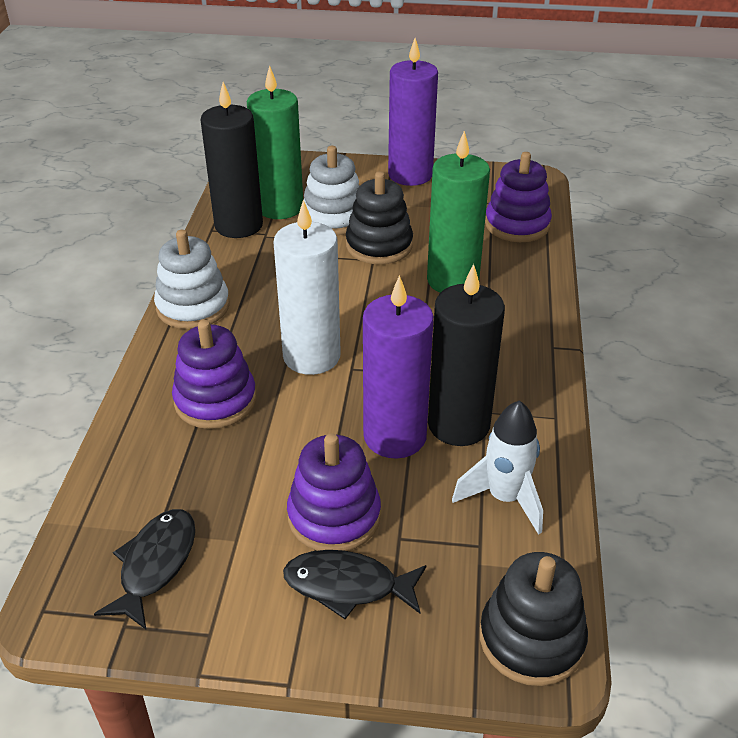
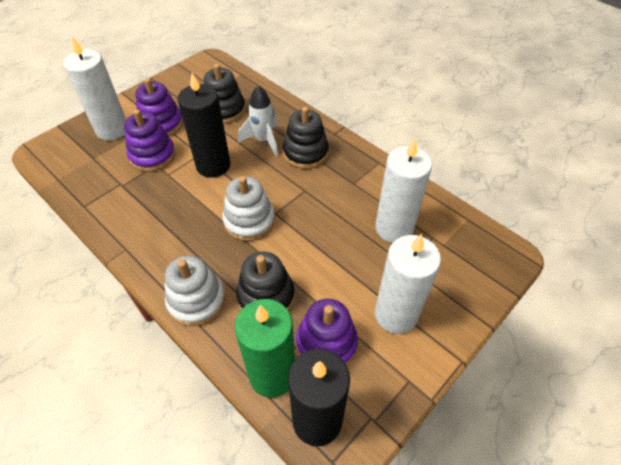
black fish: [94,509,195,629] [283,550,426,619] = 2 -> none = 0
black stacking toy: [346,171,413,264] [480,552,588,686] = 2 -> [204,64,246,123] [236,251,295,311] [283,107,329,169] = 3
green candle: [247,65,303,219] [427,131,490,293] = 2 -> [235,299,295,398] = 1
purple candle: [363,275,434,459] [388,38,438,186] = 2 -> none = 0
white candle: [273,200,341,375] = 1 -> [63,37,126,140] [375,139,432,243] [375,234,441,334] = 3

